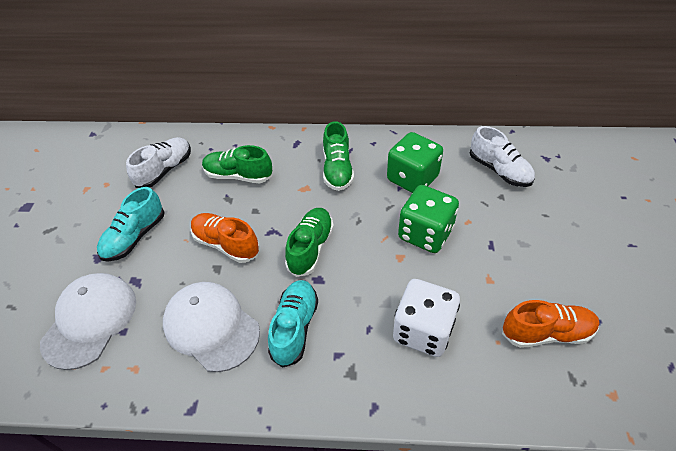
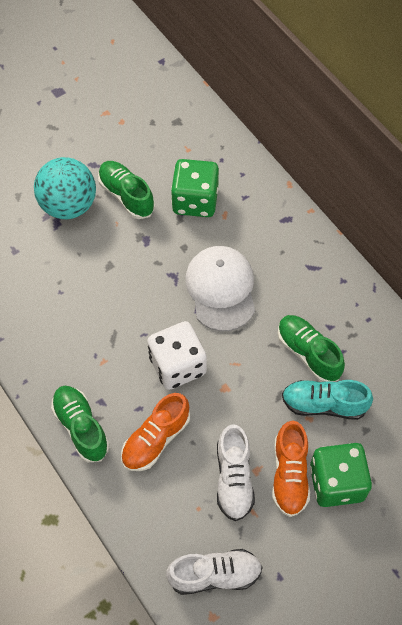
turquoise ball: none = 0 -> [34,157,96,219] = 1
turquoise shoe: [97,187,165,262] [268,280,318,368] = 2 -> [282,380,373,420] = 1
white cap: [40,273,136,370] [163,282,260,372] = 2 -> [185,246,255,331] = 1

